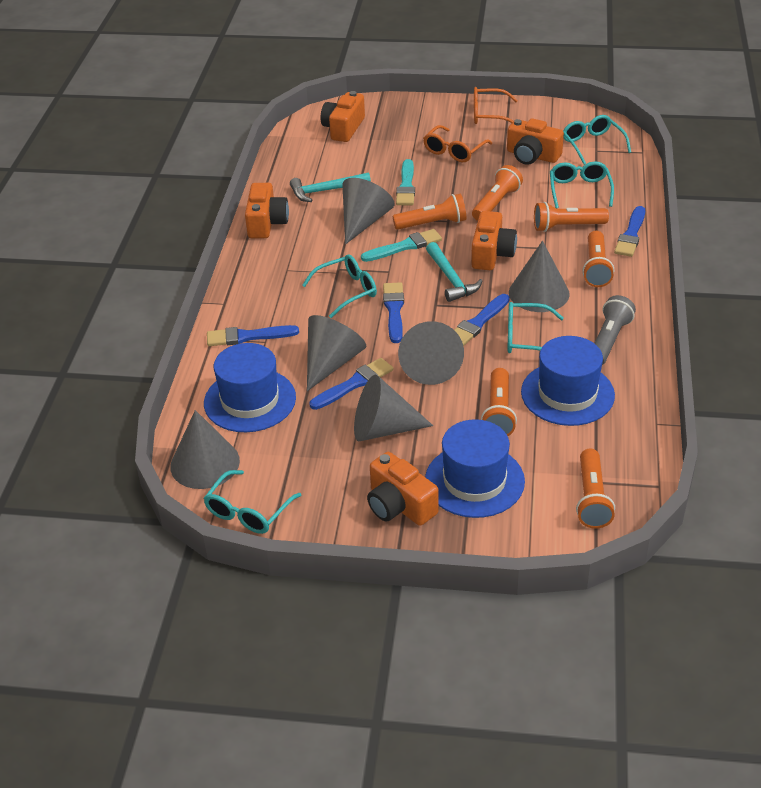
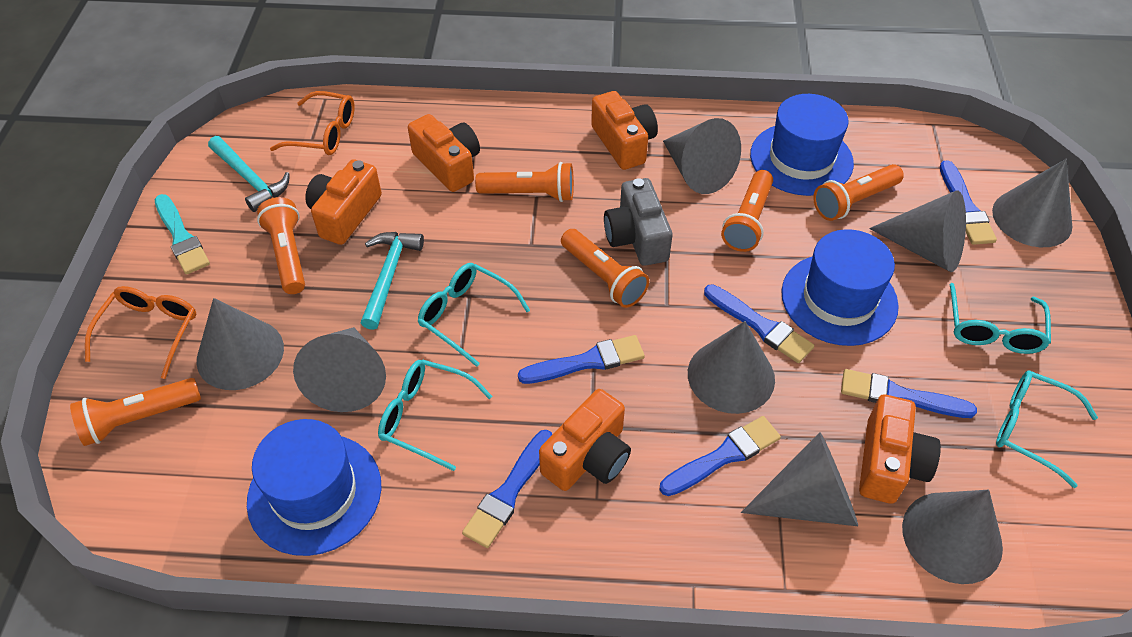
blue brush: [207,325,299,346] [310,358,393,410] [383,282,404,343] [455,294,510,346] [614,206,645,257] = 5 -> [462,430,552,548] [518,335,645,384] [659,416,781,496] [704,284,814,363] [841,369,977,418] [940,161,997,245] = 6
grey camera: none = 0 -> [604,178,672,266] = 1
grey cone: [170,410,240,489] [307,315,366,391] [342,178,394,245] [354,375,433,441] [398,321,464,385] [509,241,570,312] = 6 -> [197,298,284,390] [293,327,386,412] [663,118,741,194] [688,321,775,414] [741,432,858,526] [869,190,966,272] [902,490,1003,584] [992,159,1072,247] = 8
grey flashlight: [594,295,636,365] = 1 -> none = 0
turquoise brush: [361,229,442,262] [396,159,415,205] = 2 -> [155,194,210,274] = 1
turquoise glasses: [203,470,301,534] [302,254,377,318] [507,302,564,353] [550,161,614,209] [563,115,631,165] = 5 -> [378,359,492,471] [418,263,530,367] [949,283,1051,354] [996,370,1098,488] = 4

